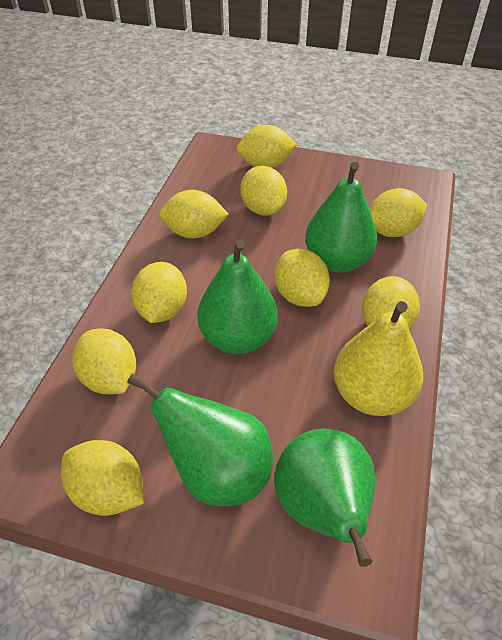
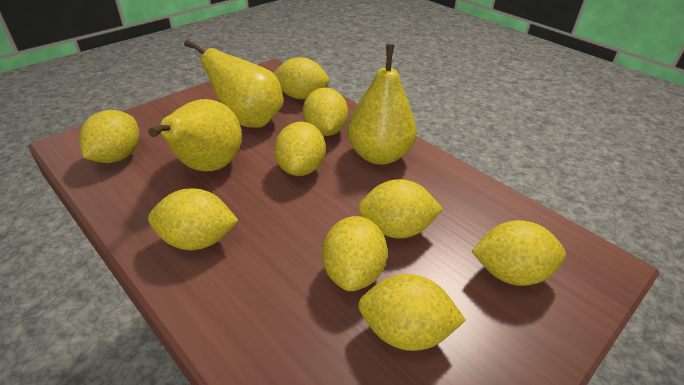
green pear: [127,373,273,506] [197,239,278,354] [274,428,376,567] [305,162,377,272] = 4 -> none = 0
yellow pear: [334,301,423,416] = 1 -> [148,99,242,171] [184,39,283,128] [347,44,417,165] = 3

